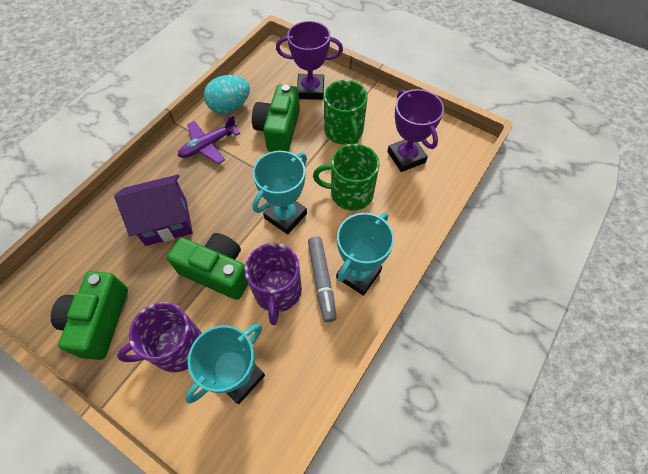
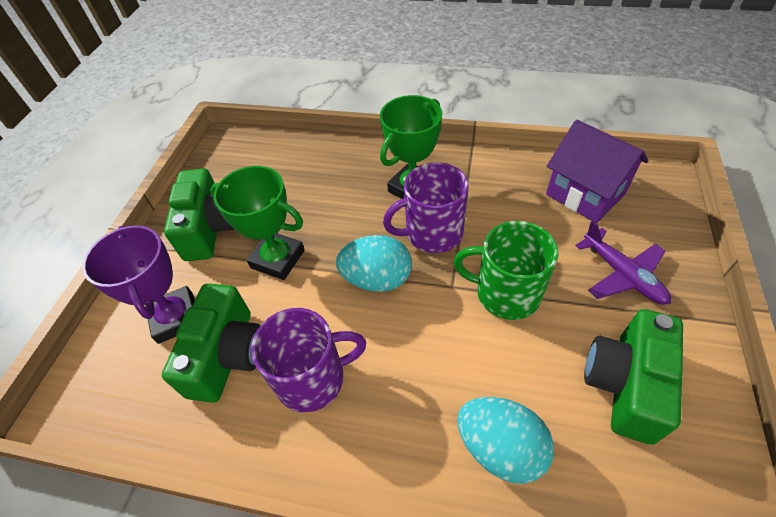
green mug: [313,144,380,211] [324,80,368,144] = 2 -> [454,221,559,320] = 1
green trophy: none = 0 -> [210,166,305,280] [380,95,442,199] = 2
grey marker: [308,236,336,322] = 1 -> none = 0
purple trophy: [276,21,343,100] [387,89,444,172] = 2 -> [82,225,195,344] = 1
turquoise egg: [204,75,250,114] = 1 -> [336,235,412,292] [457,397,554,484] = 2
turquoise trophy: [185,324,265,404] [253,151,307,234] [336,213,394,296] = 3 -> none = 0

